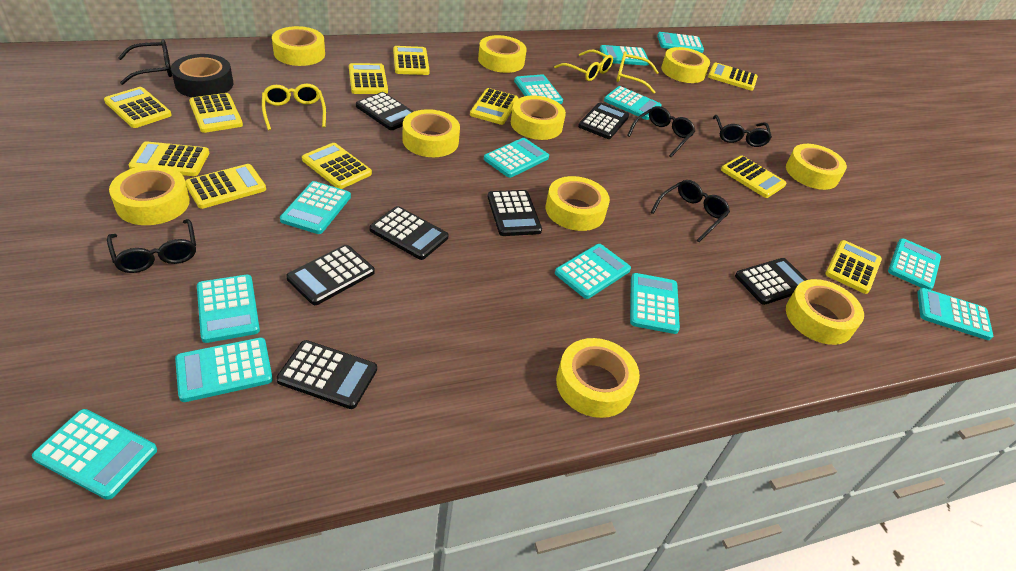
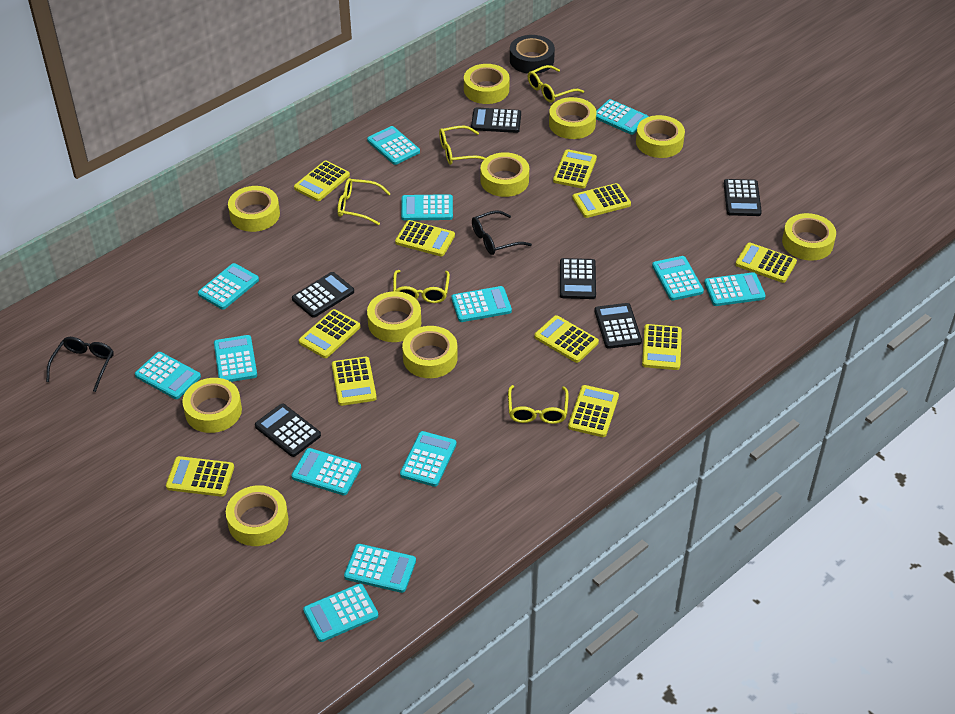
black calculator: [276,340,377,409] [286,245,375,305] [356,92,414,130] [369,206,449,260] [488,190,542,236] [578,102,629,139] [735,258,807,305] = 7 -> [255,404,321,457] [292,272,354,318] [471,107,521,133] [560,258,596,299] [594,303,642,349] [724,179,762,216] = 6
black glasses: [107,219,196,273] [118,40,172,85] [627,106,695,157] [651,180,730,242] [713,115,772,147] = 5 -> [46,337,114,392] [472,210,532,255] = 2
yellow glasses: [262,84,326,130] [554,50,613,81] [616,51,659,94] = 3 -> [337,178,391,225] [393,270,450,303] [439,126,486,165] [508,385,569,424] [528,65,584,103] = 5

